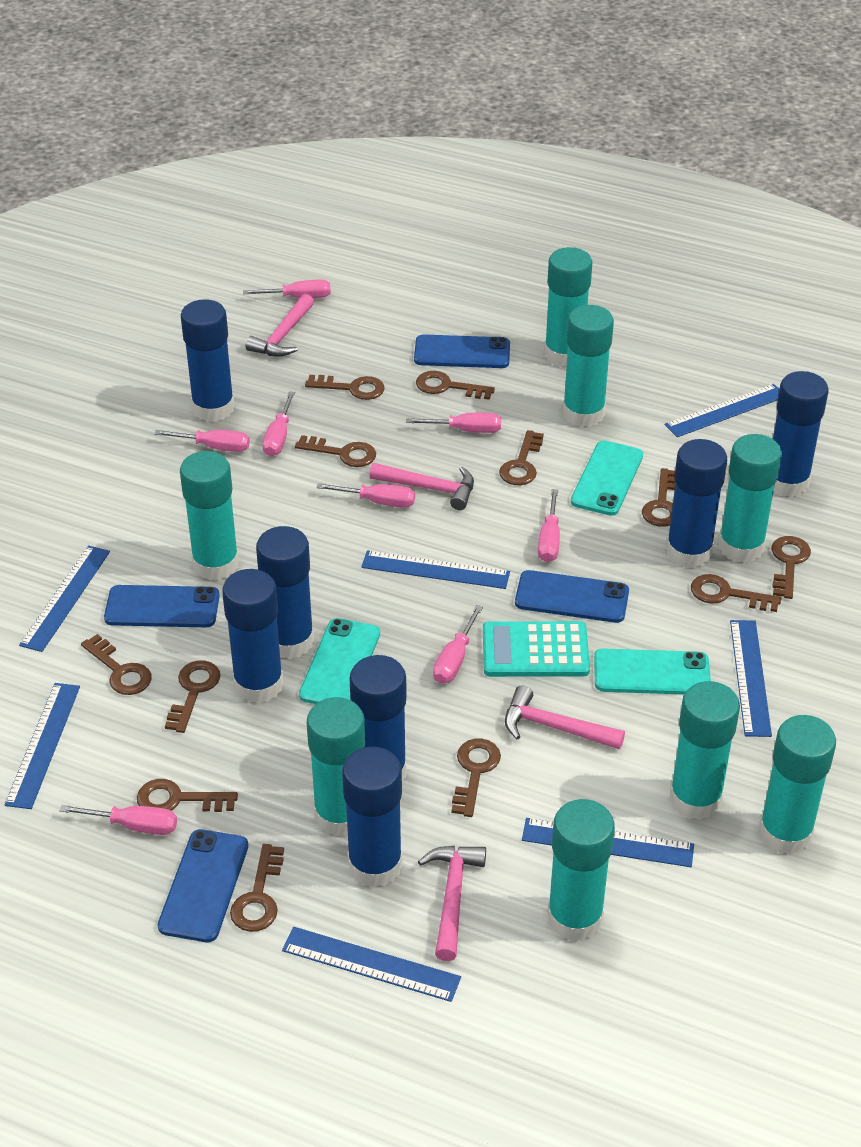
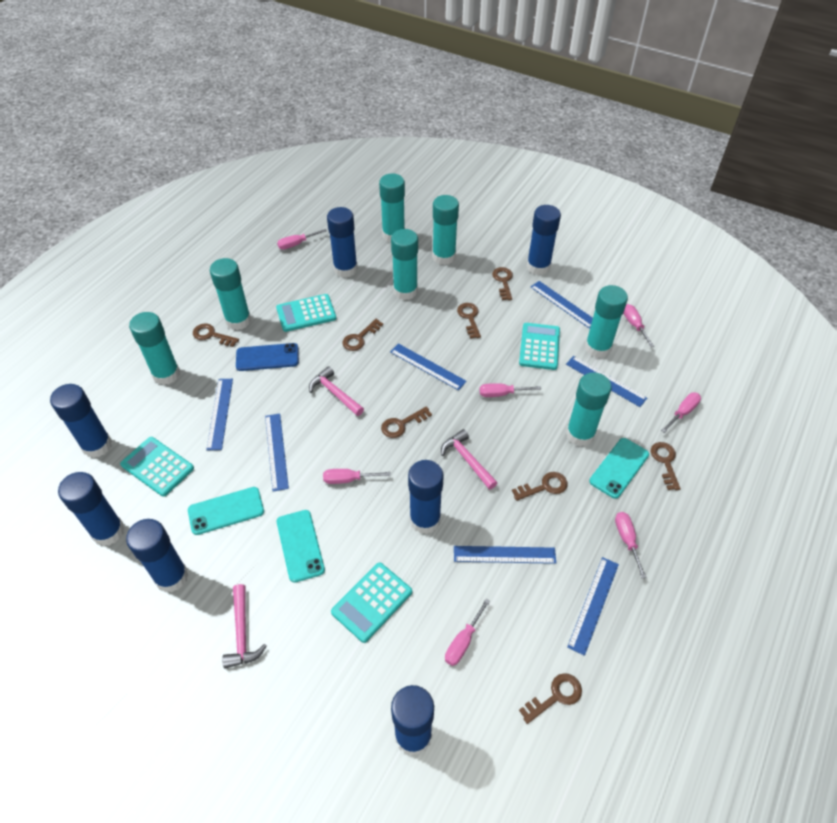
blue phone: [104,585,220,627] [158,829,248,942] [414,334,510,368] [515,570,629,623] = 4 -> [236,343,299,371] = 1
brown key: [81,634,152,695] [137,779,238,812] [165,661,220,733] [230,844,284,932] [295,435,376,467] [305,375,385,400] [416,371,495,400] [451,739,501,817] [499,430,544,485] [642,468,676,527] [691,574,782,612] [771,536,811,599] = 12 -> [193,324,239,347] [342,319,383,351] [381,407,432,438] [457,303,481,339] [492,267,513,300] [512,472,568,501] [519,673,582,724] [651,442,681,490] = 8
pink hammer: [246,294,314,357] [369,463,474,510] [418,846,486,961] [505,685,625,750] = 4 -> [222,584,267,669] [309,366,364,416] [441,429,497,490] = 3
pink screwdriver: [59,805,177,835] [154,430,250,452] [243,280,331,298] [262,391,295,456] [316,483,415,508] [406,413,501,433] [433,605,483,684] [538,489,560,562] = 8 -> [277,229,327,250] [323,469,391,484] [445,598,490,666] [480,383,541,397] [615,512,647,578] [623,304,654,347] [661,392,701,433] = 7
turquoise calculator: [483,621,590,677] = 1 -> [120,437,194,497] [276,294,336,332] [331,562,412,643] [519,323,560,370] = 4
turquoise glue stick: [180,451,239,581] [307,697,365,836] [544,247,592,367] [547,799,615,941] [563,305,614,427] [669,681,740,820] [719,434,782,563] [759,715,836,855] = 8 -> [129,312,180,385] [210,258,251,330] [379,174,405,242] [391,229,418,300] [432,195,459,265] [566,372,612,446] [585,285,628,358] = 7

